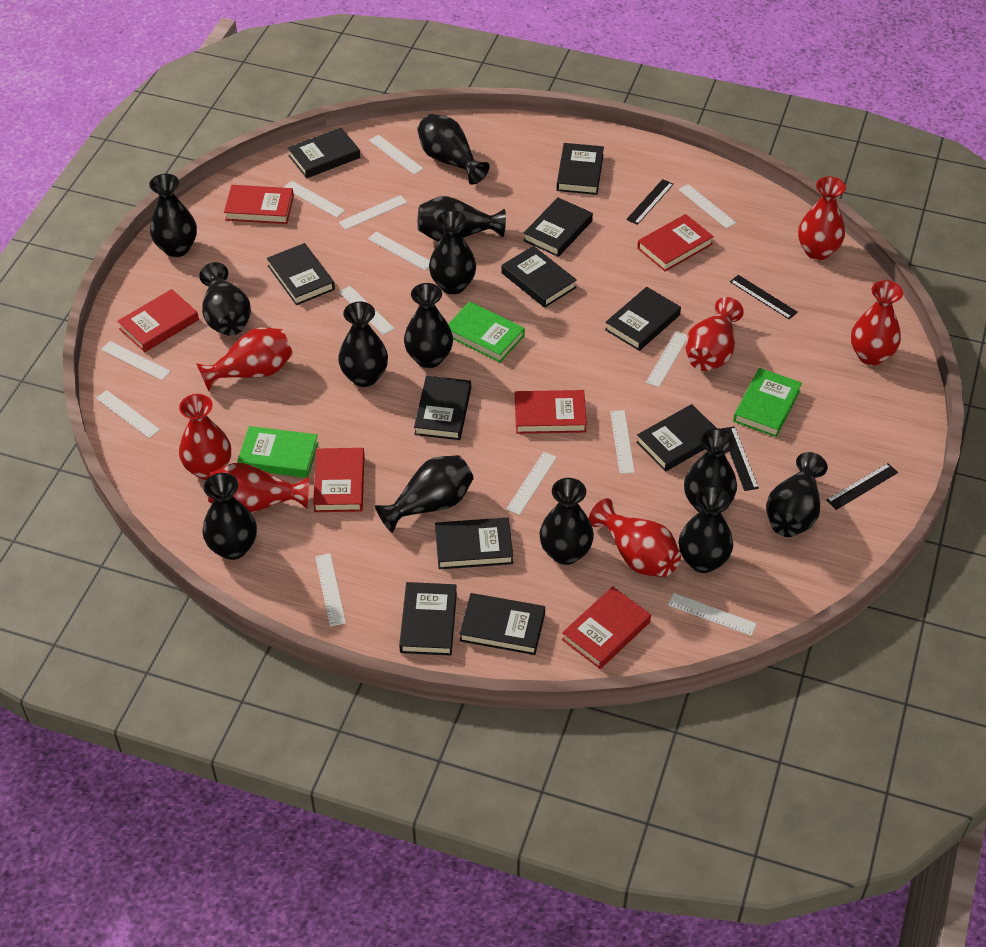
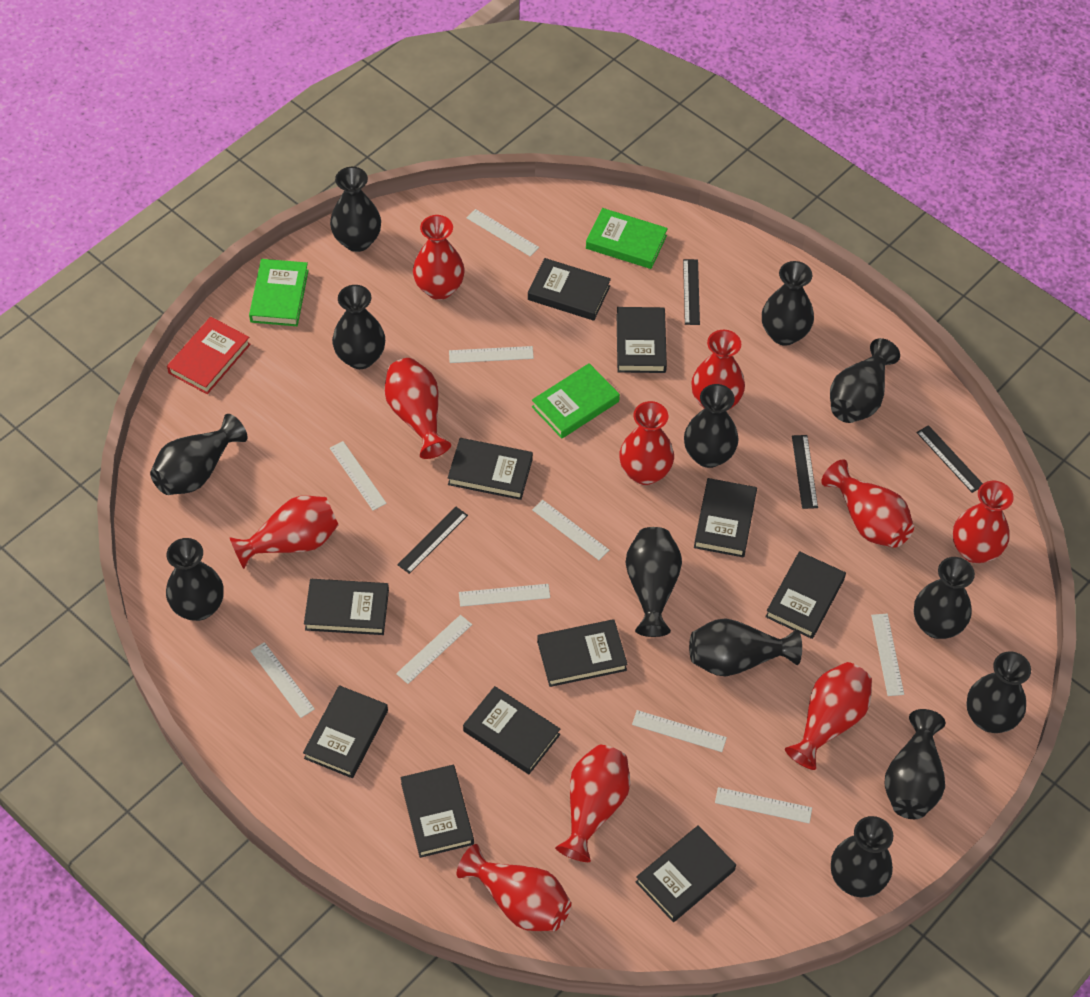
red book: [117,289,199,352] [224,185,294,224] [313,448,365,512] [515,390,587,434] [562,586,651,669] [637,214,714,272] = 6 -> [167,317,251,394] = 1
red vase: [179,394,231,480] [196,327,293,391] [208,463,309,513] [589,498,681,577] [685,297,744,371] [798,176,846,260] [851,280,903,366] = 7 -> [230,496,339,569] [385,358,451,459] [413,215,465,300] [457,844,571,931] [555,745,630,862] [620,401,674,485] [691,330,745,409] [785,662,872,770] [822,459,914,548] [953,481,1014,563] = 10
white ruler: [96,390,160,438] [101,341,171,380] [283,181,345,218] [315,553,346,626] [339,195,407,230] [339,286,395,335] [368,232,430,270] [369,135,424,175] [506,452,557,515] [610,410,635,474] [646,331,687,387] [668,593,757,636] [678,184,736,229] = 13 -> [251,642,315,718] [330,441,387,511] [396,615,472,684] [449,346,534,363] [459,584,550,607] [467,209,539,257] [532,500,609,560] [632,710,727,752] [715,787,812,823] [871,614,904,696] = 10

